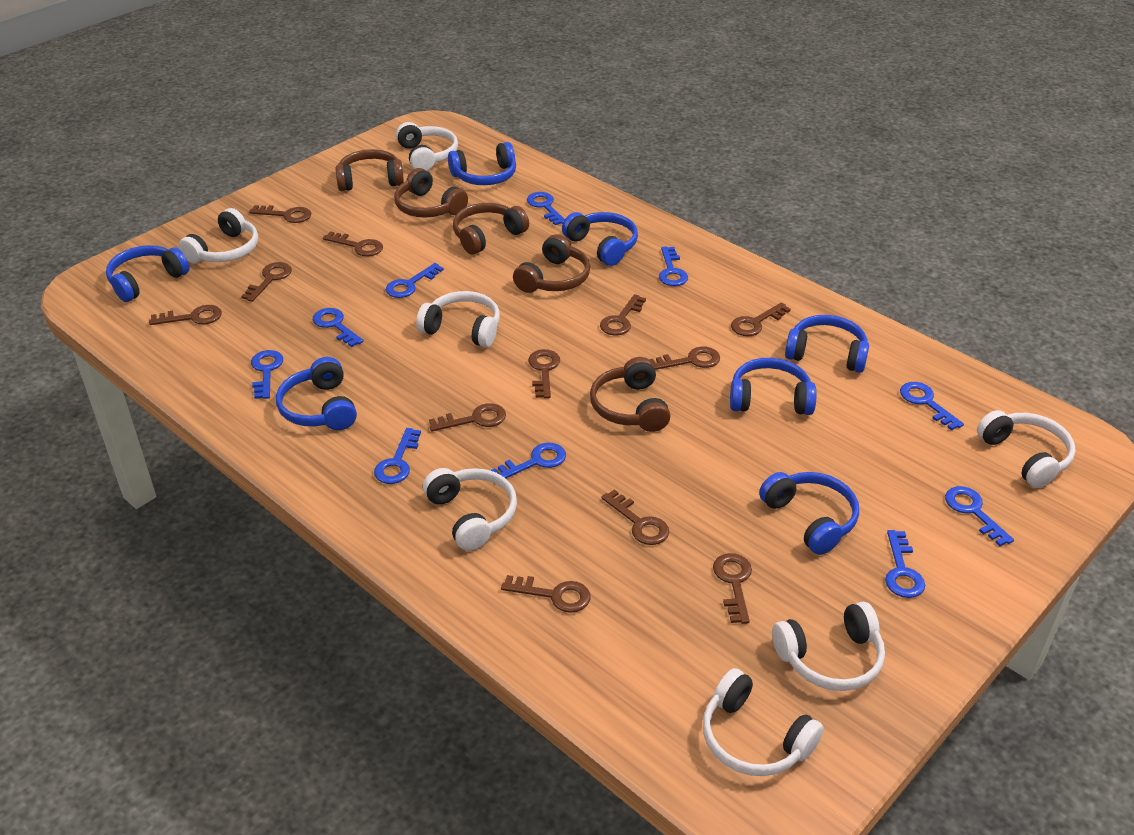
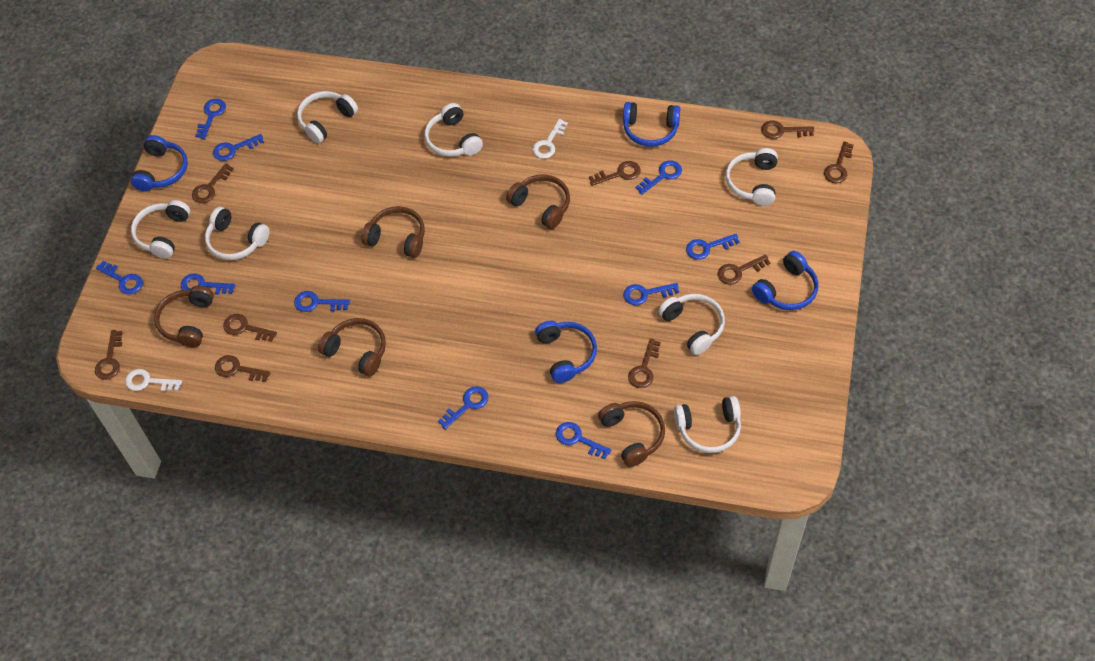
blue headphones: [106,245,189,302] [276,357,357,430] [448,142,516,185] [562,212,638,266] [730,358,817,415] [759,472,859,555] [785,315,869,373] = 7 -> [131,135,188,192] [535,321,597,383] [623,102,680,147] [752,251,818,310] = 4
brown key: [149,305,222,325] [241,262,292,302] [249,205,311,223] [323,231,383,256] [429,403,506,431] [501,575,590,613] [528,349,560,398] [600,294,646,336] [601,489,669,545] [649,346,720,370] [713,553,752,624] [731,302,791,336] = 12 -> [95,330,122,380] [192,163,234,203] [215,355,271,382] [223,314,277,342] [589,161,641,186] [628,338,661,388] [718,254,770,285] [761,120,814,139] [824,141,853,183] = 9
white key: none = 0 -> [125,369,182,392] [532,119,568,159] = 2

